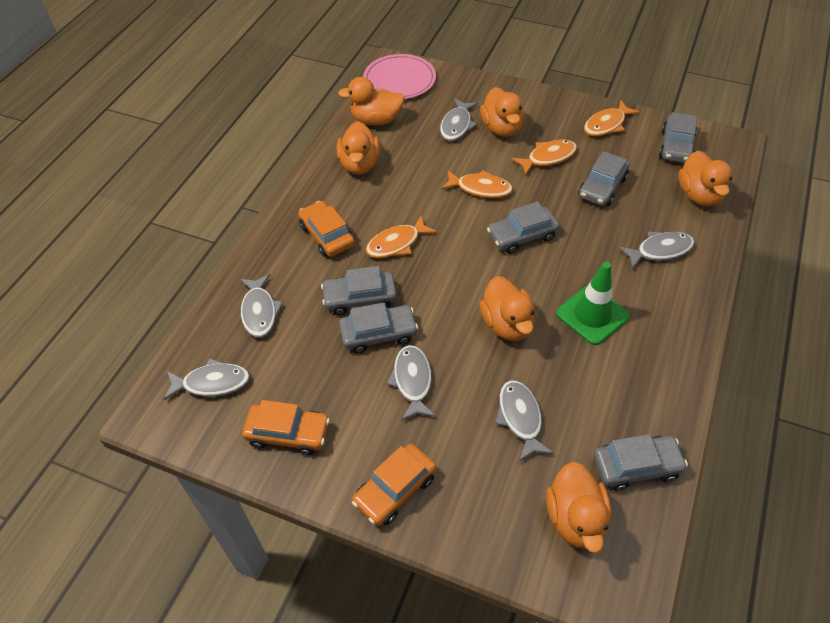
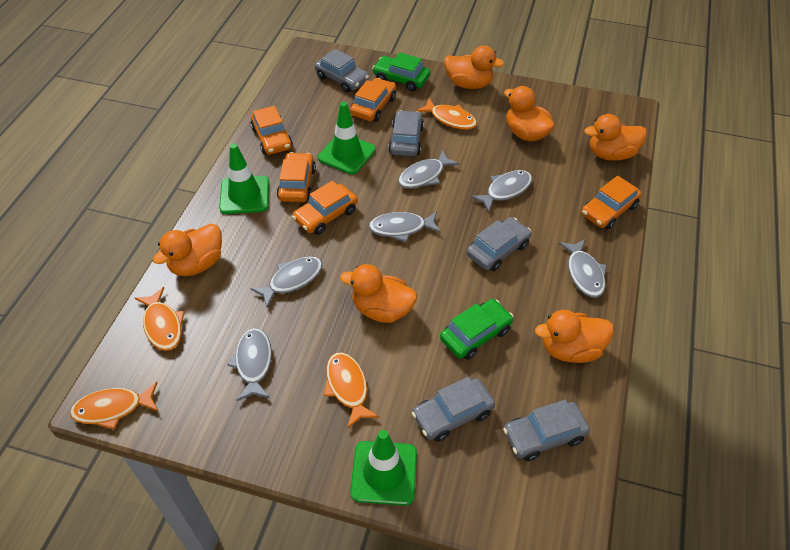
green car: none = 0 -> [373,52,430,91] [440,299,513,360] = 2
green traffic cone: [556,262,630,345] = 1 -> [219,143,269,214] [318,102,376,174] [350,430,417,506] = 3
grey car: [321,266,397,315] [339,302,418,353] [487,201,560,254] [578,151,629,206] [594,434,688,491] [659,112,697,163] = 6 -> [315,49,369,92] [388,110,424,156] [412,377,495,442] [466,217,531,271] [503,400,590,461] = 5
orange car: [242,400,330,455] [298,201,355,257] [352,444,436,526] = 3 -> [250,106,293,155] [277,152,316,202] [292,181,358,235] [350,78,396,122] [581,176,642,229] = 5
pink plate: [363,54,436,99] = 1 -> none = 0

